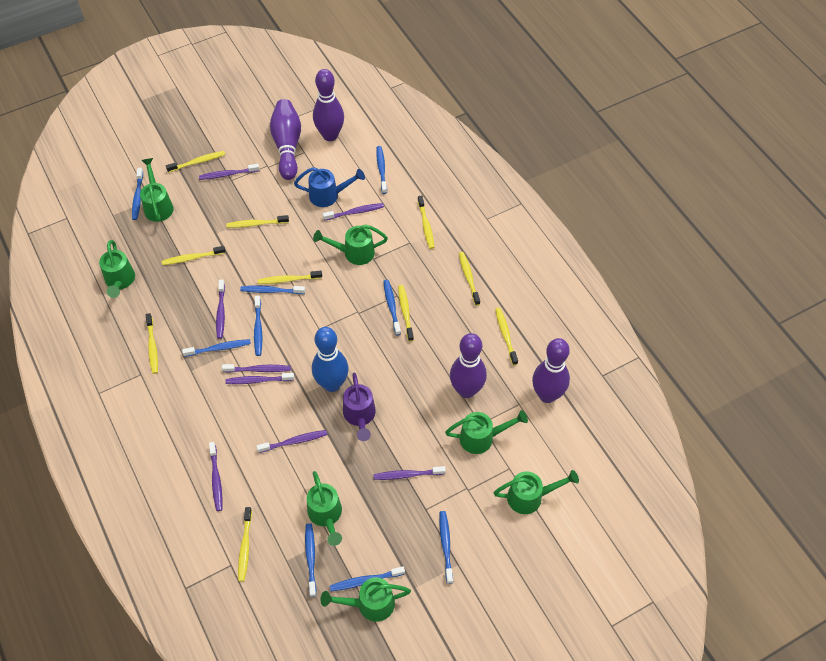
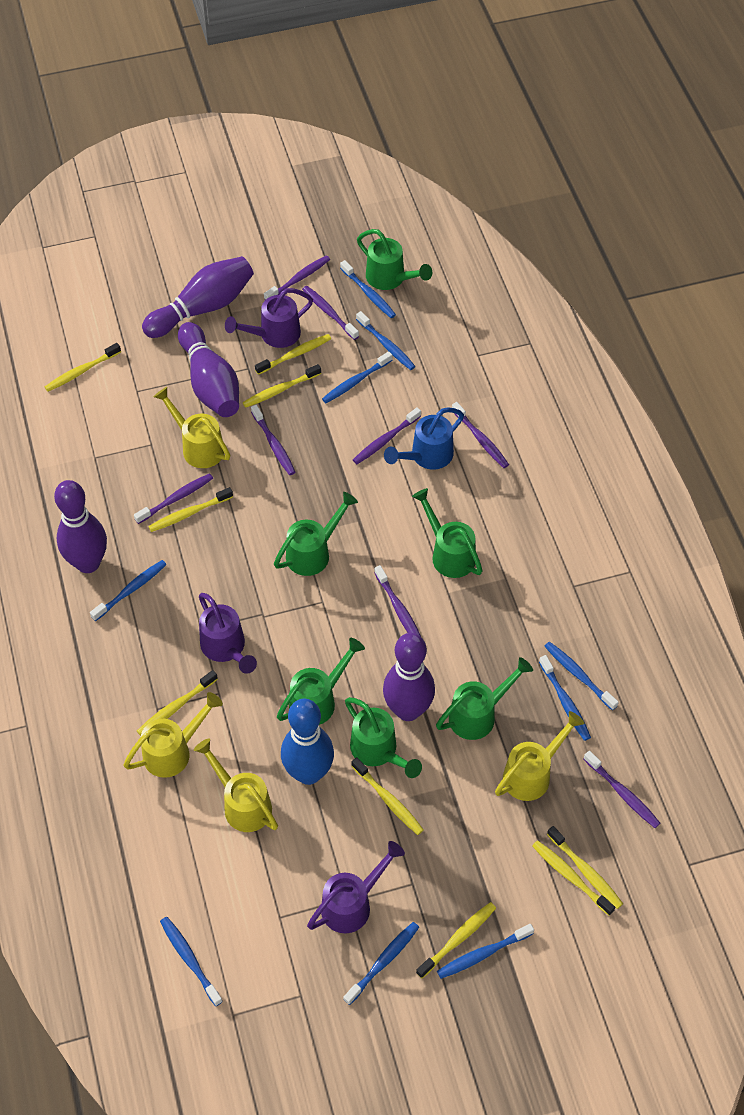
green watering can: [99,240,135,298] [140,158,173,222] [307,471,342,546] [313,224,388,265] [320,577,411,622] [445,410,528,454] [493,470,579,514] = 7 -> [274,492,358,576] [277,638,365,725] [345,697,422,778] [357,229,432,290] [412,488,483,578] [436,657,533,740] = 6
purple watering can: [343,372,376,441] = 1 -> [199,593,257,674] [225,288,313,348] [307,841,405,933] = 3
yellow toothbrush: [146,313,158,374] [162,246,226,265] [166,151,225,173] [226,215,289,228] [238,507,252,582] [258,271,322,284] [398,285,414,341] [418,196,434,249] [459,252,480,305] [495,308,518,365] = 10 -> [45,343,121,392] [137,670,218,736] [148,487,233,532] [243,364,321,408] [255,334,331,375] [352,757,424,835] [416,902,496,978] [532,840,615,915] [547,826,623,909] = 9
yellow watering can: none = 0 -> [123,692,223,778] [153,387,230,468] [194,739,278,832] [495,711,584,801] = 4

